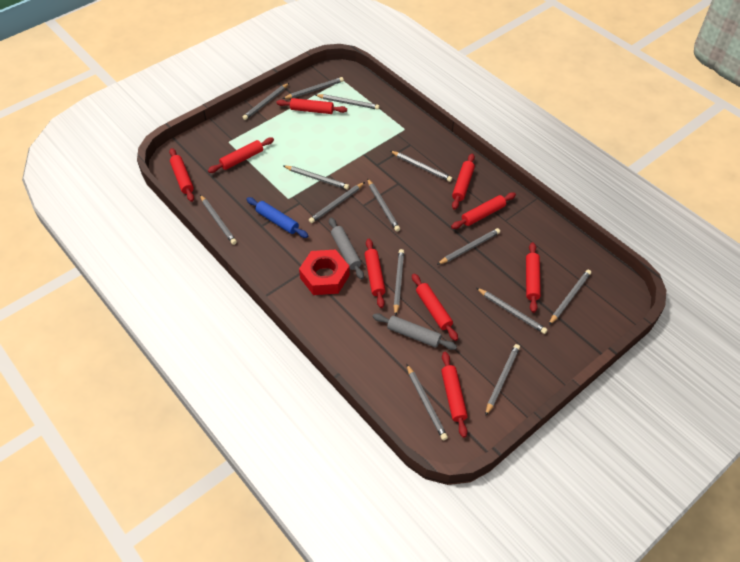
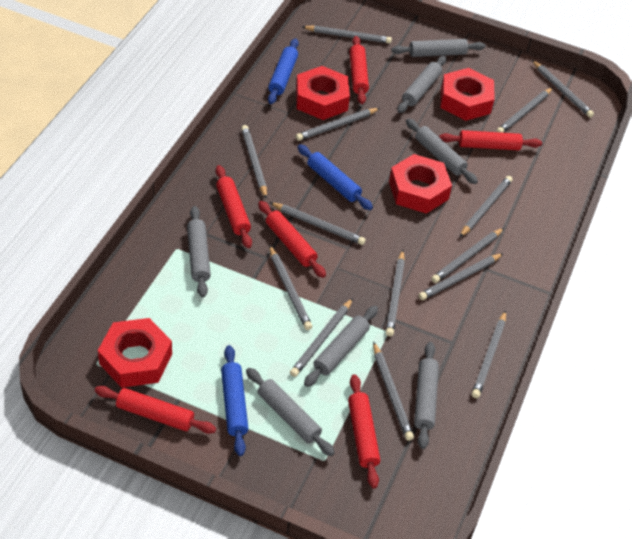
blue rolling pin: [247,197,309,238] = 1 -> [221,345,249,456] [268,39,299,104] [297,144,373,210] = 3
grey rolling pin: [329,218,364,280] [373,313,457,350] = 2 -> [187,206,211,297] [246,368,335,456] [304,306,378,387] [391,39,485,57] [397,56,446,113] [406,118,478,184] [414,342,439,449] = 7
red nut: [299,250,350,295] = 1 -> [98,318,172,388] [296,66,350,120] [389,154,452,214] [441,68,495,121] = 4
red rolling pin: [169,148,194,202] [208,138,274,173] [276,98,347,114] [365,239,386,308] [412,274,458,341] [441,352,468,438] [451,192,516,229] [452,153,475,210] [526,242,541,313] = 9 -> [95,386,216,434] [216,165,252,248] [258,201,326,278] [348,374,380,488] [350,36,369,104] [439,130,542,151] = 6

